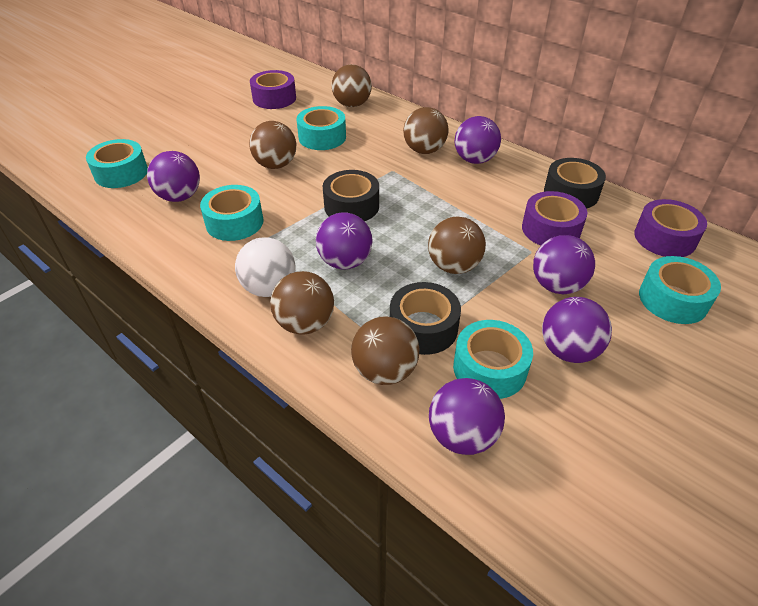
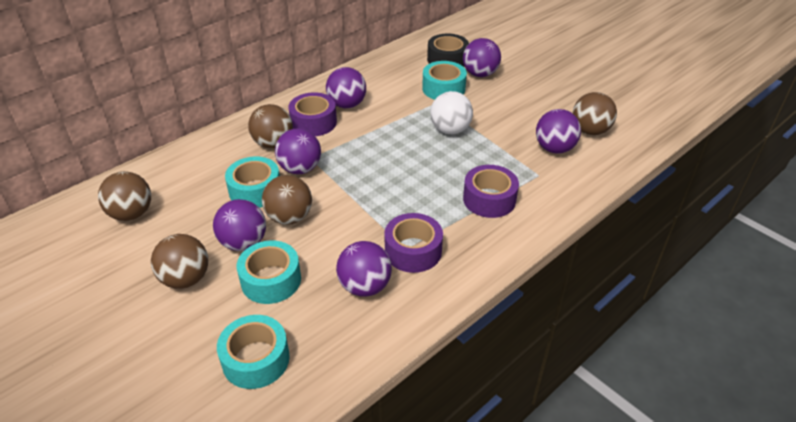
black tape: [323,170,379,221] [390,282,461,355] [544,158,606,209] = 3 -> [427,33,469,67] = 1
brown ball: [249,121,296,169] [270,271,334,335] [332,64,372,107] [351,316,420,385] [403,107,448,154] [428,217,486,274] = 6 -> [98,171,151,221] [151,234,208,289] [248,104,293,148] [262,175,312,225] [573,92,617,135] = 5
turquoise tape: [86,139,148,188] [200,185,264,241] [296,106,346,150] [453,320,533,399] [639,256,721,324] = 5 -> [217,315,290,389] [225,156,280,208] [237,240,301,304] [422,61,467,100] = 4

